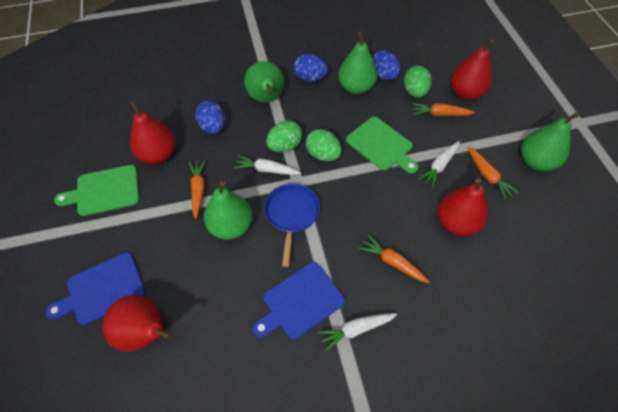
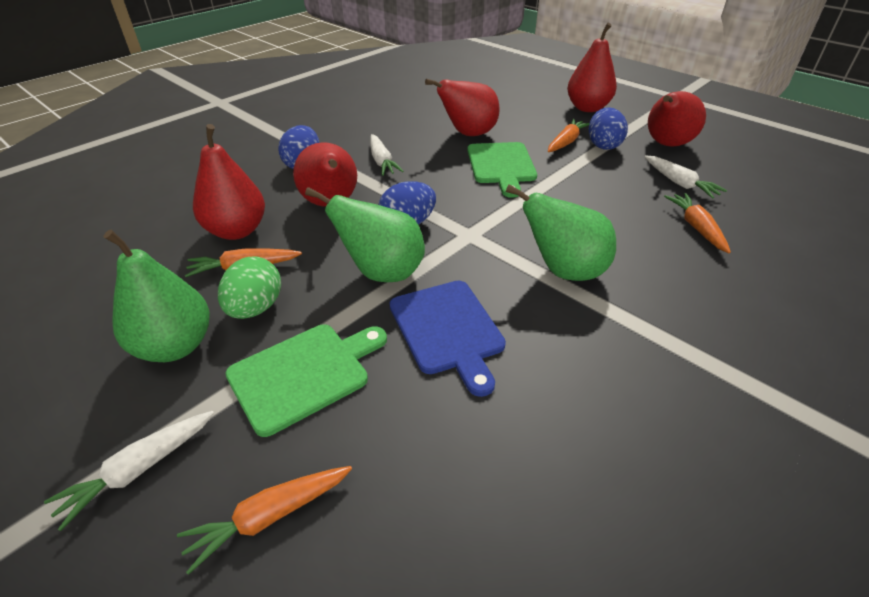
blue cutting board: [46,253,146,325] [253,262,345,339] = 2 -> [390,281,506,397] = 1
blue pan: [264,183,320,267] = 1 -> none = 0
green egg: [266,121,302,152] [306,129,342,161] [404,66,432,98] = 3 -> [218,257,281,319] = 1
green pear: [204,181,253,240] [244,61,284,102] [338,31,378,94] [521,112,579,171] = 4 -> [104,230,210,362] [305,187,425,282] [506,184,616,281] = 3
red pear: [103,295,172,352] [130,101,176,164] [438,178,488,236] [451,39,494,100] = 4 -> [193,124,265,240] [293,142,357,207] [425,79,500,136] [567,23,617,112] [648,91,706,147] = 5

